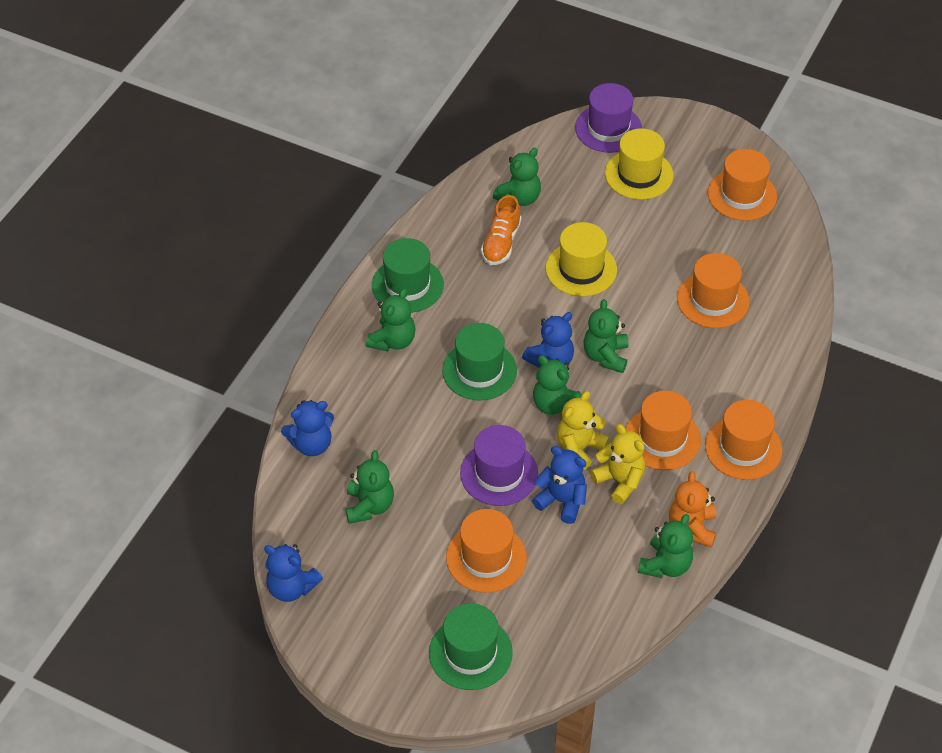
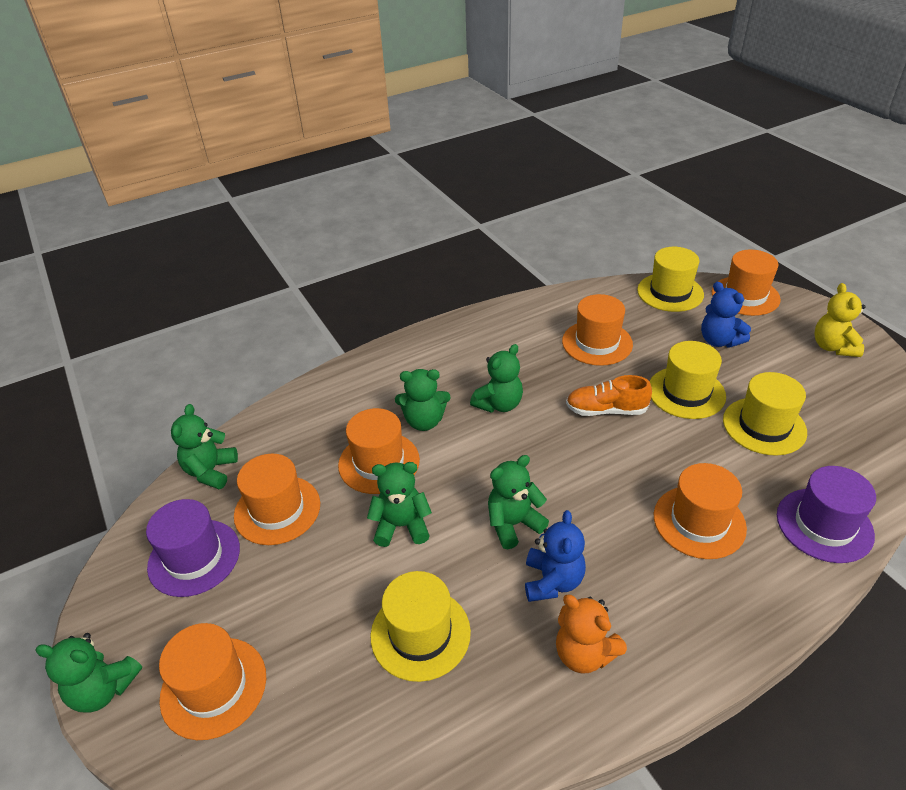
blue teddy bear: [264,544,323,602] [281,400,334,456] [522,312,574,368] [532,446,587,524] = 4 -> [525,510,586,602] [701,282,751,347] = 2
green hat: [372,238,444,313] [429,603,513,690] [442,323,517,401] = 3 -> none = 0
orange hat: [446,509,527,593] [626,391,701,470] [677,253,750,328] [705,400,782,480] [708,149,777,221] = 5 -> [159,623,266,740] [234,454,320,545] [338,408,420,494] [562,294,633,366] [654,463,747,559] [712,250,781,316] = 6
yellow hat: [546,222,617,297] [605,128,674,200] = 2 -> [371,571,471,682] [637,247,704,312] [649,341,726,419] [723,372,807,456] = 4
yellow teddy bear: [557,391,609,471] [590,424,645,504] = 2 -> [814,283,866,357] = 1

